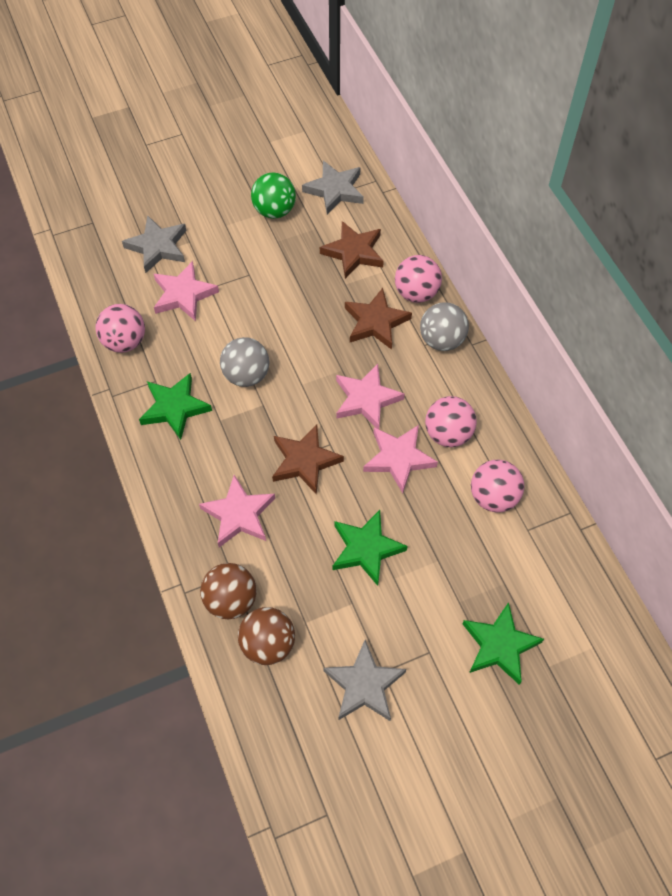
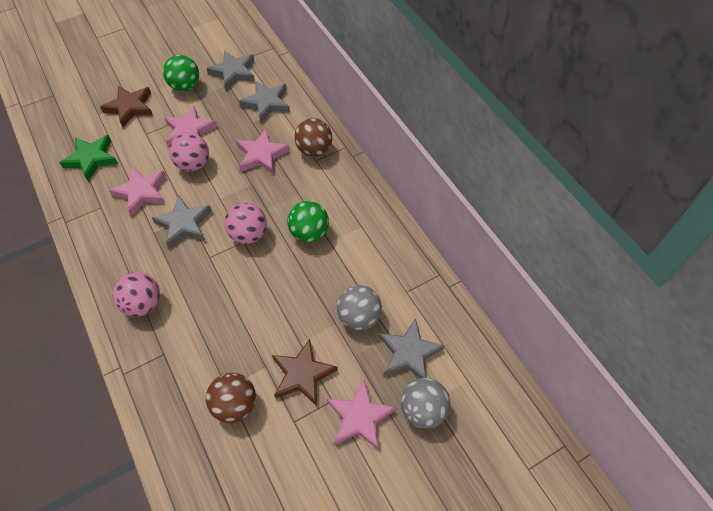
brown star: [272,424,344,495] [320,221,384,279] [345,288,412,350] = 3 -> [100,86,153,127] [272,339,338,406] = 2
green ball: [251,172,296,219] = 1 -> [163,55,199,91] [287,201,329,243] = 2
green star: [139,373,212,440] [332,510,408,586] [463,602,544,685] = 3 -> [59,135,118,181] = 1
grey star: [122,215,186,273] [302,161,364,215] [323,640,406,721] = 3 -> [152,196,212,248] [206,51,255,90] [239,81,290,123] [379,318,445,378] = 4
pink ball: [95,304,145,353] [395,255,442,303] [425,396,477,447] [471,459,524,512] = 4 -> [112,272,160,317] [169,133,209,172] [225,203,267,244] = 3

